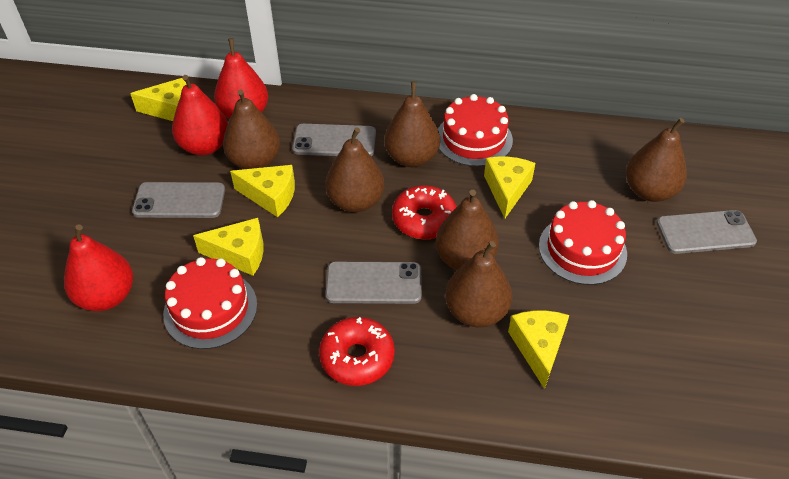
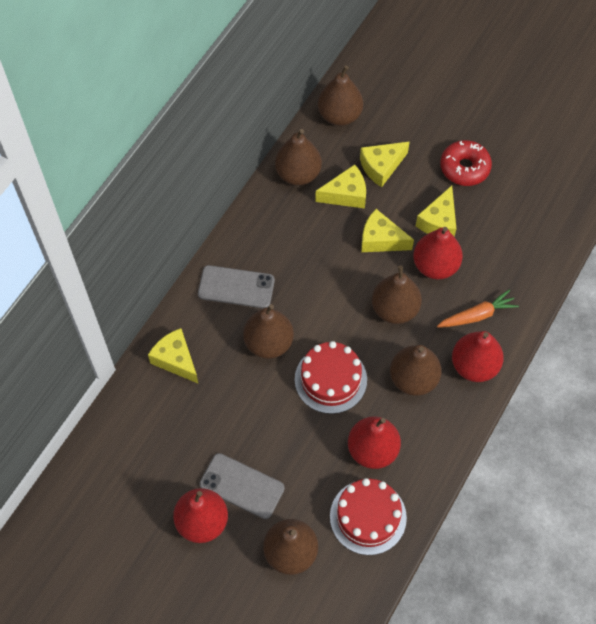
grey phone: [132,182,225,218] [292,124,376,156] [325,262,422,304] [656,210,757,254] = 4 -> [198,265,275,308] [200,453,285,519] = 2
orange carrot: none = 0 -> [437,290,519,328] = 1
red cake: [163,257,257,349] [438,94,513,167] [539,200,627,285] = 3 -> [295,341,367,414] [330,478,407,555] = 2
red donut: [319,317,395,386] [392,185,457,239] = 2 -> [440,140,492,186] = 1
red pear: [64,225,133,311] [172,75,228,156] [214,38,268,119] = 3 -> [173,488,228,543] [348,416,401,469] [413,227,463,279] [452,331,504,382] = 4

